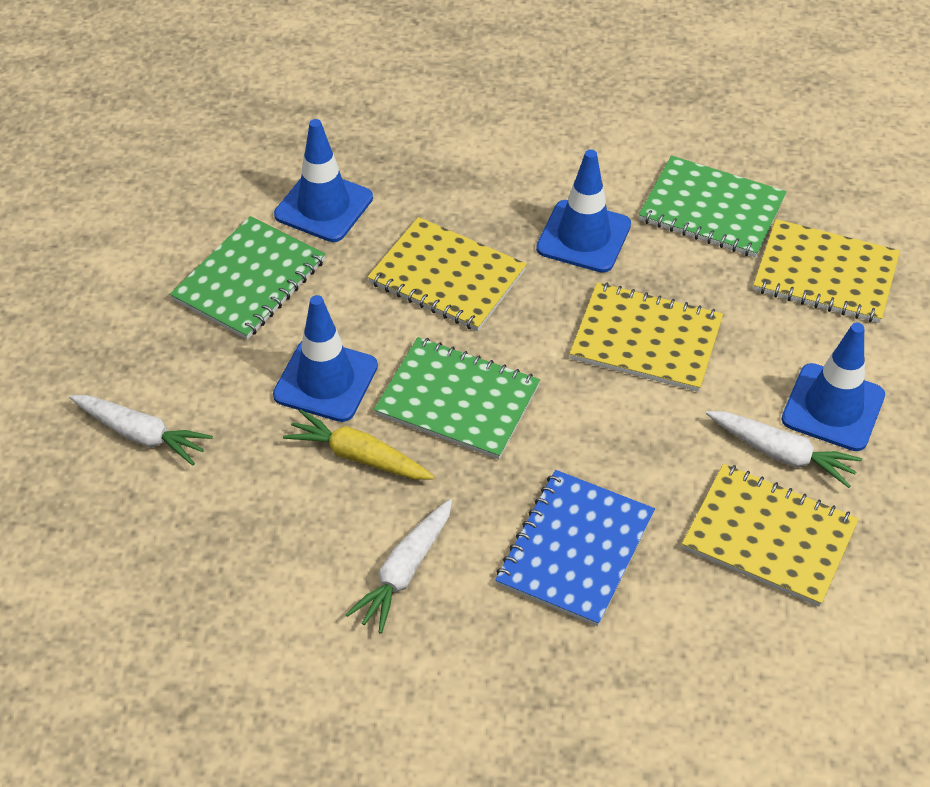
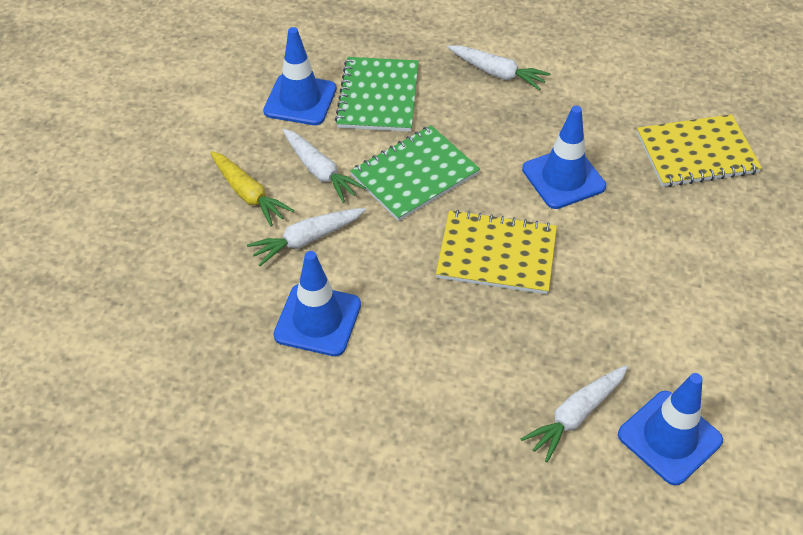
blue notebook: [495,470,655,626] = 1 -> none = 0
green notebook: [170,216,326,339] [374,337,540,459] [639,156,787,258] = 3 -> [335,57,419,132] [350,125,480,221] = 2
white carrot: [69,395,213,466] [345,499,452,634] [706,411,862,488] = 3 -> [247,208,366,266] [283,129,366,203] [448,45,550,91] [521,365,628,462] = 4
yellow notebook: [368,217,527,331] [570,282,723,392] [682,464,859,607] [753,219,900,323] = 4 -> [436,210,557,294] [637,114,762,187] = 2

